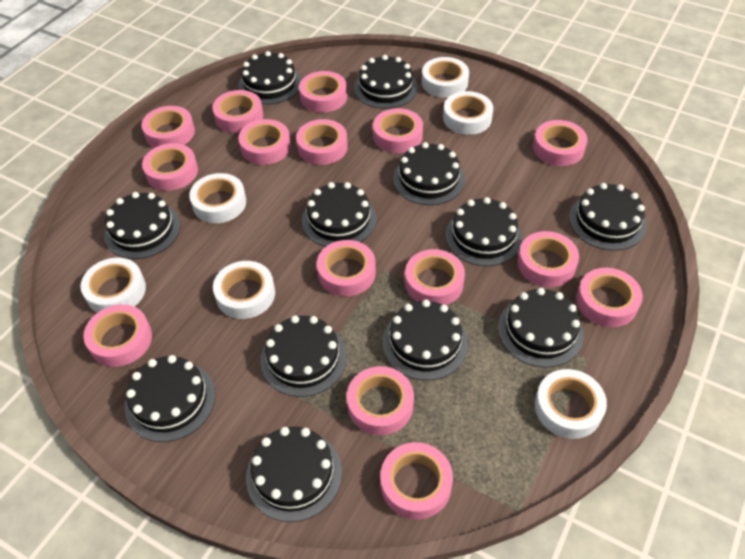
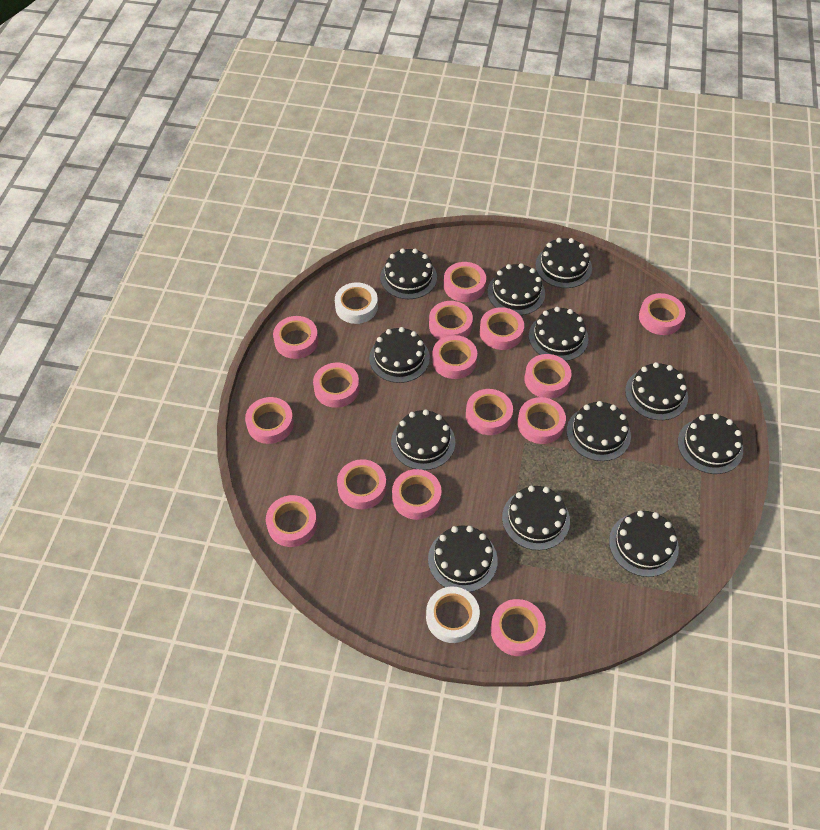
white tape: [81,258,146,313] [189,173,246,223] [213,261,275,319] [422,57,469,98] [443,91,493,135] [535,369,607,439] = 6 -> [335,282,378,324] [426,587,480,643] = 2

